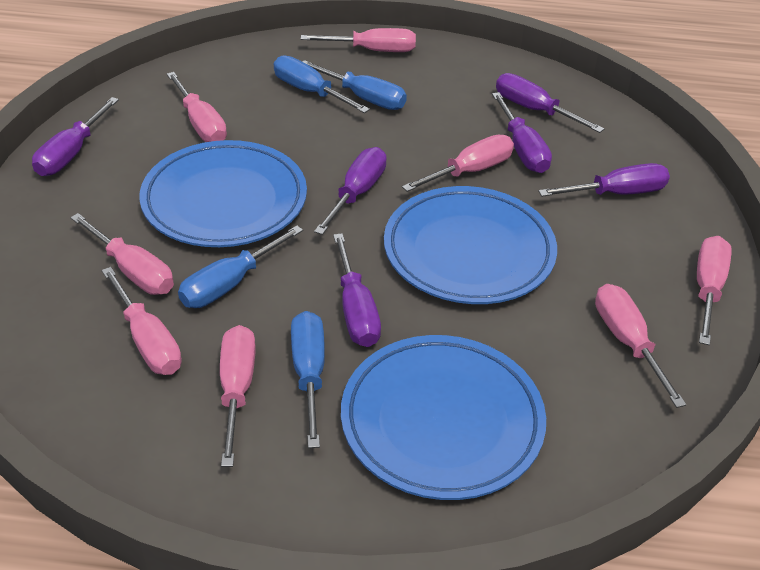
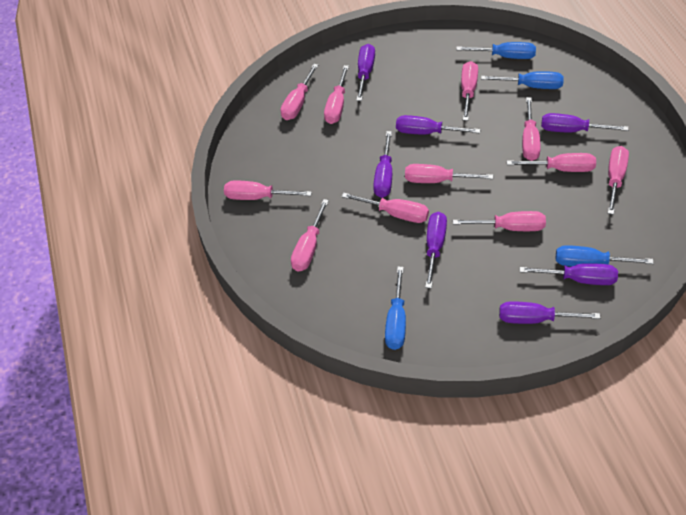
blue plate: [139,140,307,247] [341,335,546,500] [384,186,557,304] = 3 -> none = 0
pink screwdriver: [70,213,174,295] [101,267,182,375] [167,72,227,142] [220,325,256,467] [301,28,416,52] [402,134,514,192] [595,284,686,408] [697,236,732,345] = 8 -> [224,181,312,200] [280,64,318,120] [291,199,329,271] [324,65,349,124] [342,193,429,223] [405,164,493,183] [453,211,546,231] [461,61,478,121] [507,153,596,172] [522,97,541,161] [608,146,629,215] = 11
purple screwdriver: [32,97,119,176] [314,147,387,235] [333,233,381,347] [492,92,552,173] [496,73,604,133] [538,163,670,197] = 6 -> [356,44,375,101] [373,131,392,198] [396,115,480,135] [425,212,447,288] [499,301,600,324] [520,263,618,285] [541,113,628,132] = 7

